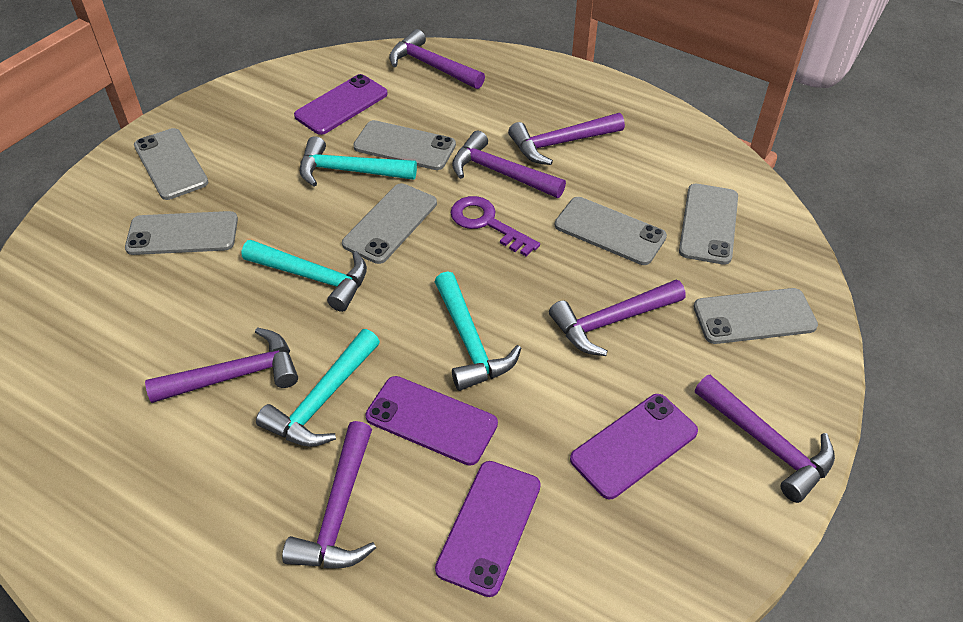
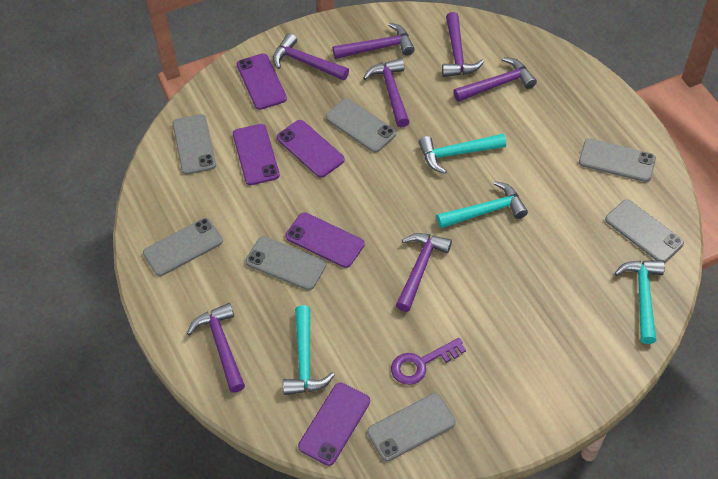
purple phone: [294,74,388,135] [365,376,498,466] [435,461,541,597] [570,394,698,499] = 4 -> [233,124,280,185] [237,53,287,110] [277,120,345,178] [285,212,364,268] [298,383,370,466] = 5

